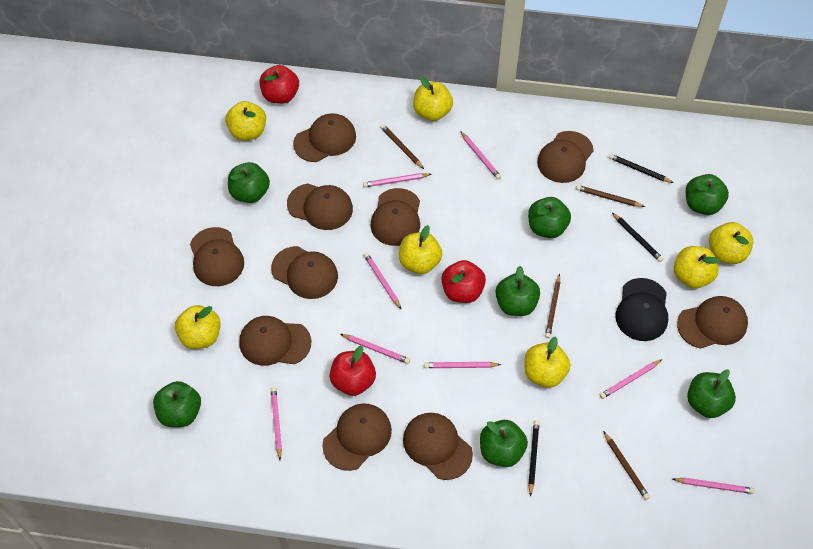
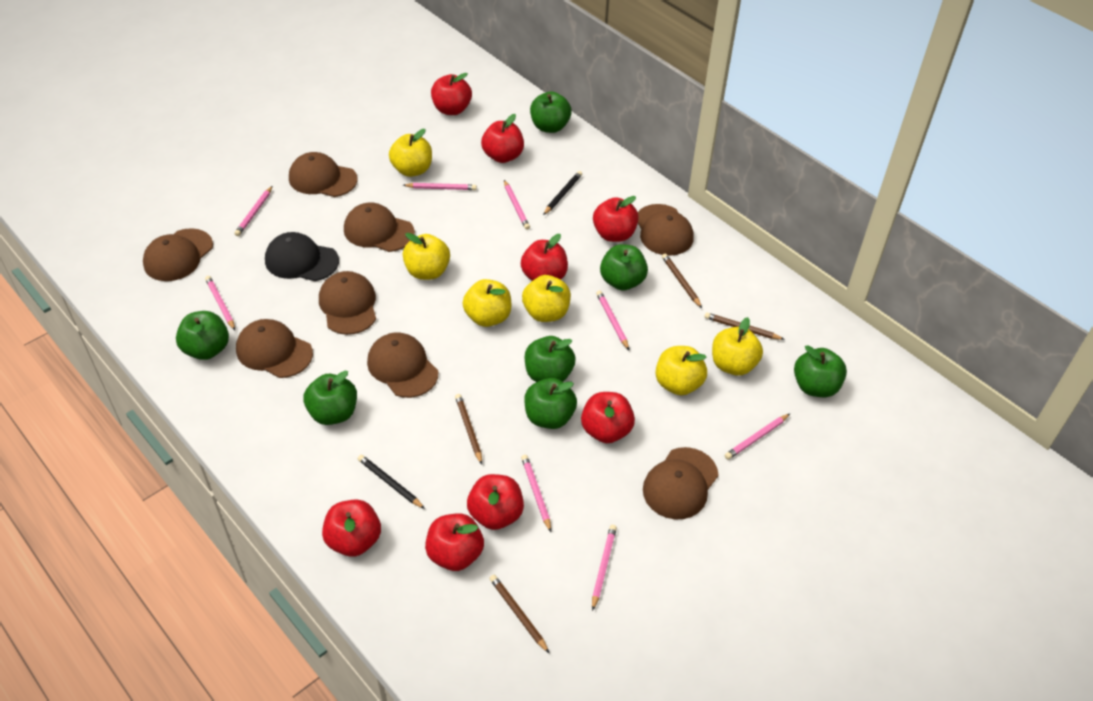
black pencil: [528,420,539,497] [609,154,674,183] [612,213,664,262] = 3 -> [358,455,425,509] [543,171,582,215] = 2
brown cap: [190,227,244,286] [239,316,311,366] [271,246,338,299] [287,184,353,230] [293,113,356,162] [322,403,392,471] [371,188,420,246] [403,413,473,480] [537,131,594,183] [677,296,748,349] = 10 -> [143,228,213,281] [236,319,313,378] [289,152,357,197] [319,271,376,335] [344,203,415,252] [367,332,438,398] [638,204,694,256] [643,447,718,520] = 8
red apple: [260,65,299,104] [329,346,376,396] [441,260,486,303] = 3 -> [322,499,381,557] [425,513,484,571] [431,73,472,115] [467,474,524,530] [481,114,524,163] [521,234,568,281] [581,392,635,443] [593,196,639,242] = 8
yellow apple: [175,305,221,349] [225,101,266,140] [399,225,442,274] [413,77,453,121] [524,336,570,388] [674,246,720,289] [709,222,754,264] = 7 -> [389,129,432,177] [403,233,450,280] [463,279,511,327] [522,275,571,322] [655,346,707,396] [712,317,763,376] = 6

